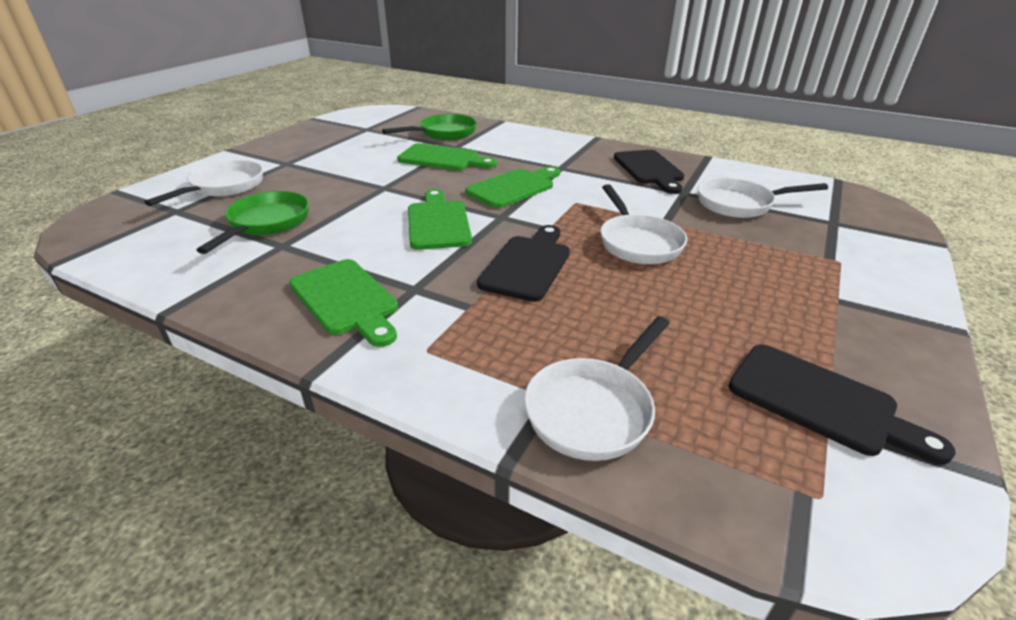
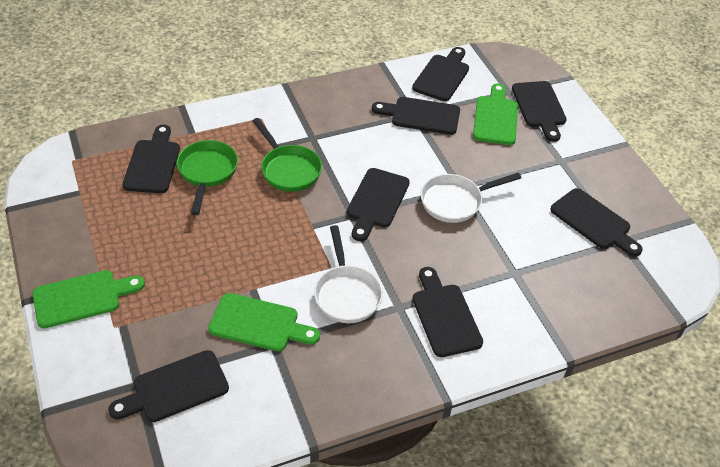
black cutting board: [477,225,570,302] [614,150,684,194] [729,345,956,464] = 3 -> [108,350,229,422] [122,125,180,193] [347,168,410,241] [372,97,460,135] [412,47,469,101] [413,267,483,357] [512,81,567,142] [550,188,643,257] = 8
green cutting board: [289,259,398,347] [397,143,497,170] [408,189,472,250] [465,166,560,208] = 4 -> [32,270,145,328] [208,293,320,351] [473,84,518,145] = 3
white pan: [144,160,263,206] [524,317,670,461] [600,184,687,264] [697,178,828,218] = 4 -> [314,225,383,323] [421,173,521,223] = 2

